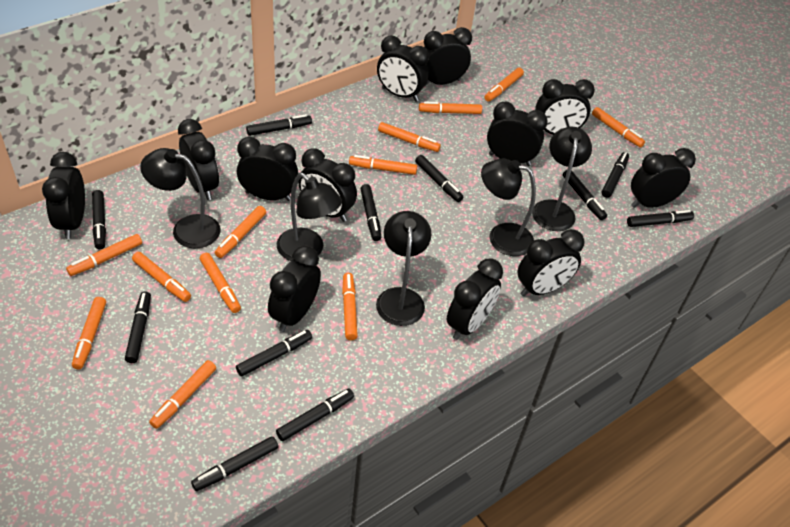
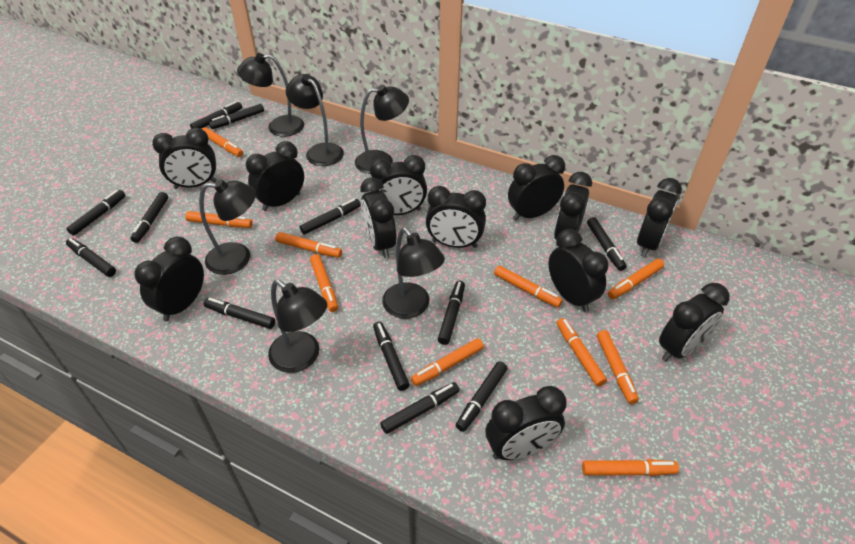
black lamp: [140,148,221,248] [277,173,342,261] [376,211,431,326] [481,159,536,256] [532,127,592,231] = 5 -> [199,179,256,275] [237,53,304,137] [268,280,327,373] [286,74,344,166] [355,85,409,174] [382,228,445,319] = 6
black marker: [92,190,106,249] [125,291,151,363] [191,436,278,491] [236,330,312,376] [246,114,312,136] [276,389,354,441] [360,184,381,241] [415,155,463,202] [563,170,607,220] [602,152,629,198] [627,210,694,227] = 11 -> [66,190,126,236] [66,238,116,277] [130,192,168,243] [190,101,242,129] [204,298,275,329] [209,104,264,129] [300,199,361,235] [373,322,410,391] [380,382,459,434] [438,281,465,345] [456,361,507,432] [587,217,627,271] = 12
orange marker: [66,234,142,276] [72,297,106,369] [132,252,191,302] [149,360,216,429] [200,253,241,313] [215,206,266,258] [342,273,358,340] [349,155,417,175] [378,122,441,152] [419,102,482,114] [485,68,524,102] [592,107,645,147] = 12 -> [185,211,253,228] [202,127,243,157] [275,232,342,258] [310,254,338,312] [411,338,484,386] [494,265,563,308] [557,318,607,387] [582,459,679,476] [597,330,639,404] [608,259,664,299] = 10

